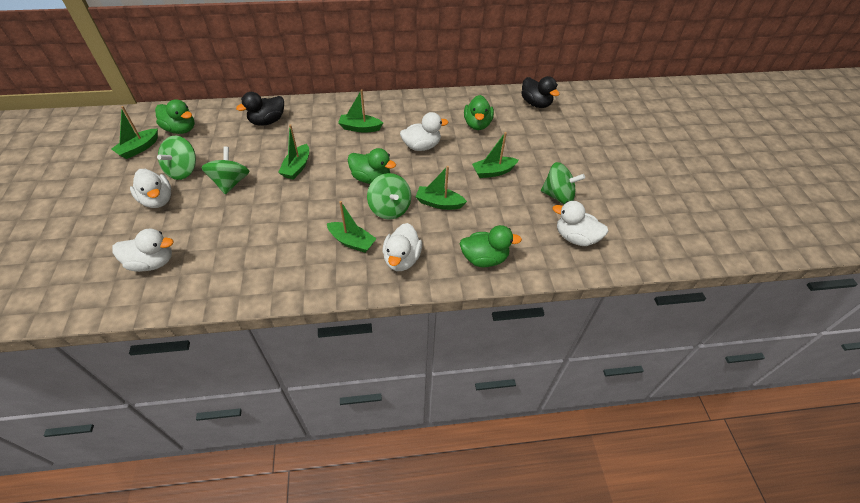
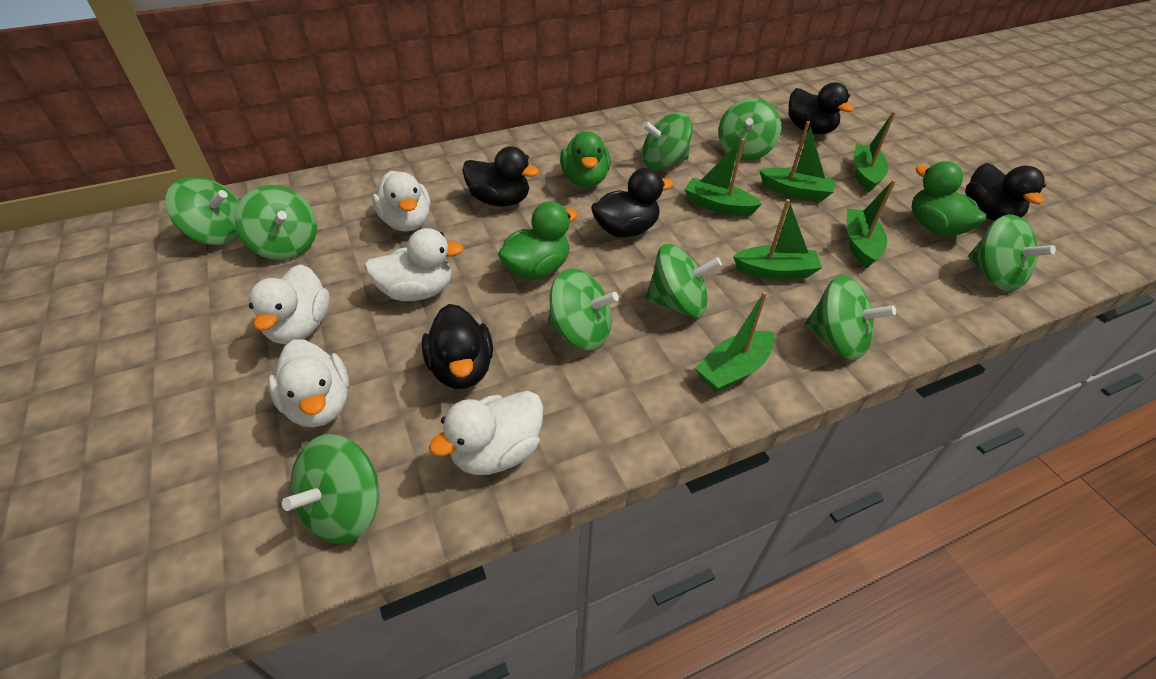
black duck: [236,92,284,126] [521,76,559,108] = 2 -> [422,304,493,389] [462,146,539,206] [591,168,673,237] [789,82,854,134] [965,163,1046,221] = 5
green duck: [155,99,195,134] [348,148,396,184] [460,225,522,267] [464,95,494,130] = 4 -> [498,201,578,280] [560,131,611,188] [911,161,987,237] = 3
green spinning top: [157,136,196,180] [201,146,249,195] [367,173,411,219] [541,162,585,204] = 4 -> [165,177,240,245] [234,185,317,260] [282,434,379,544] [548,268,619,350] [642,112,693,170] [645,244,722,318] [718,98,781,161] [805,275,896,360] [968,214,1056,291] = 9

